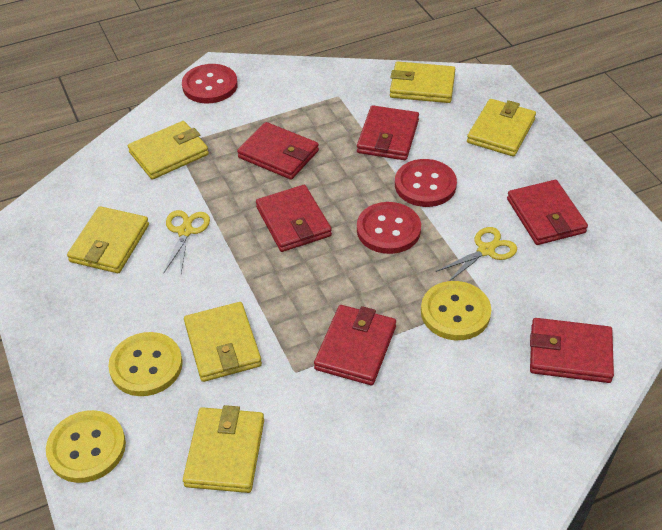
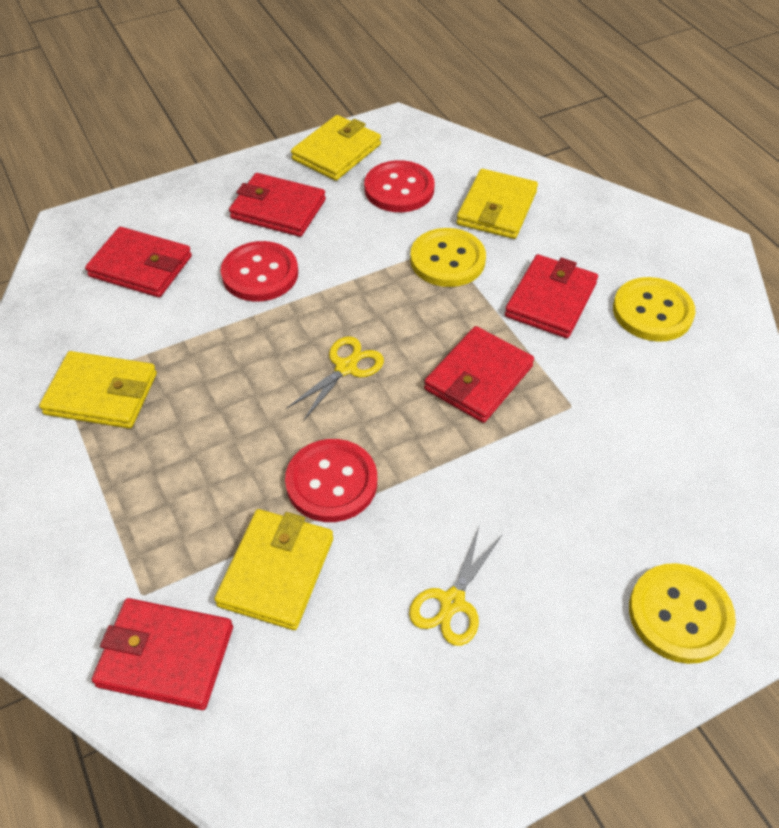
red wallet: [237,122,319,180] [256,185,332,252] [314,305,396,385] [357,105,419,160] [507,180,588,245] [530,318,614,383] = 6 -> [85,227,192,297] [92,598,233,710] [229,173,326,237] [424,326,534,423] [505,254,598,338] = 5
yellow wallet: [67,206,149,273] [128,121,209,180] [183,405,264,493] [184,302,262,382] [390,62,455,103] [467,99,536,157] = 6 -> [39,351,157,429] [214,509,333,630] [291,115,381,181] [456,169,538,239] = 4

